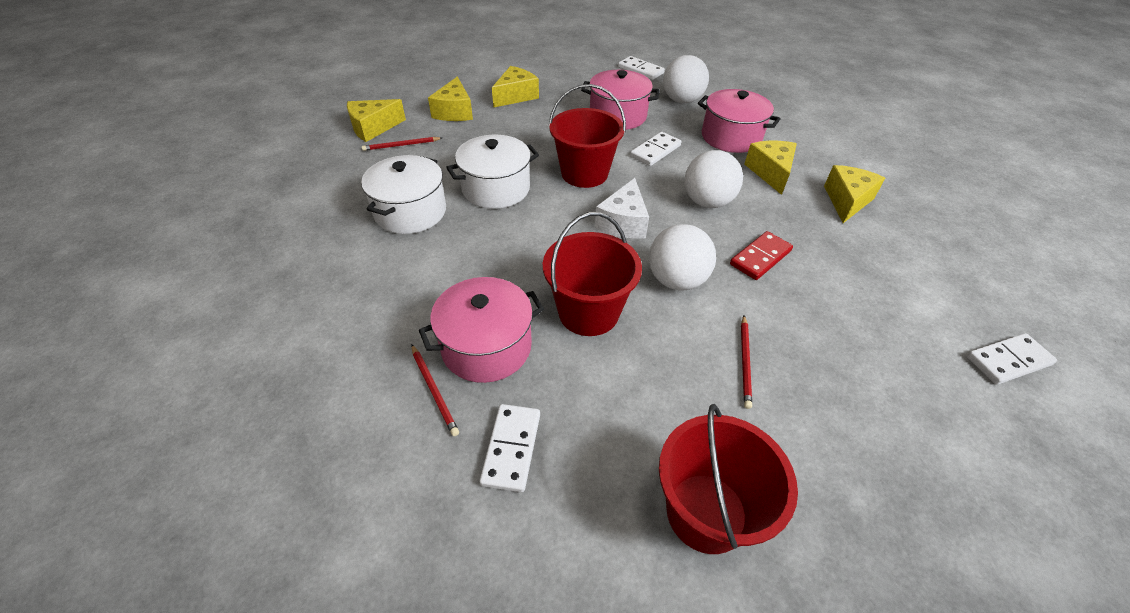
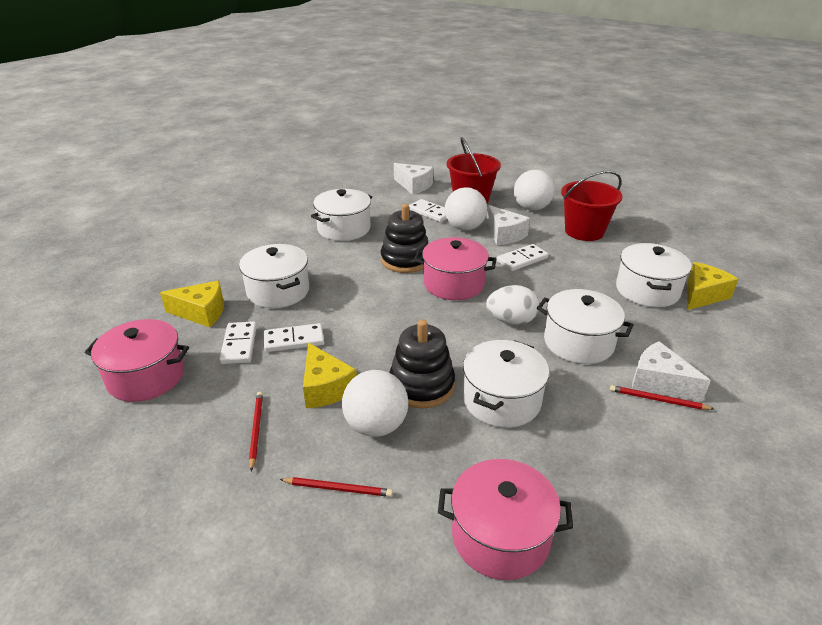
black stacking toy: none = 0 -> [381,204,428,273] [389,320,455,409] = 2
red bucket: [543,212,642,336] [549,84,626,188] [659,404,798,554] = 3 -> [447,137,501,204] [561,171,623,241] = 2
red domino: [730,231,793,280] = 1 -> none = 0
white cheese: [595,178,649,239] = 1 -> [394,163,433,195] [487,205,530,245] [632,341,711,402] = 3
white egg: none = 0 -> [486,285,539,325] = 1
white pot: [361,155,446,234] [446,135,539,209] = 2 -> [239,244,309,308] [311,189,372,241] [463,340,549,428] [537,289,634,364] [616,243,692,307] = 5
yellow cheese: [347,99,406,142] [428,76,473,121] [492,66,539,108] [744,141,797,195] [824,165,885,223] = 5 -> [160,281,224,327] [303,343,357,408] [688,262,738,310] = 3

